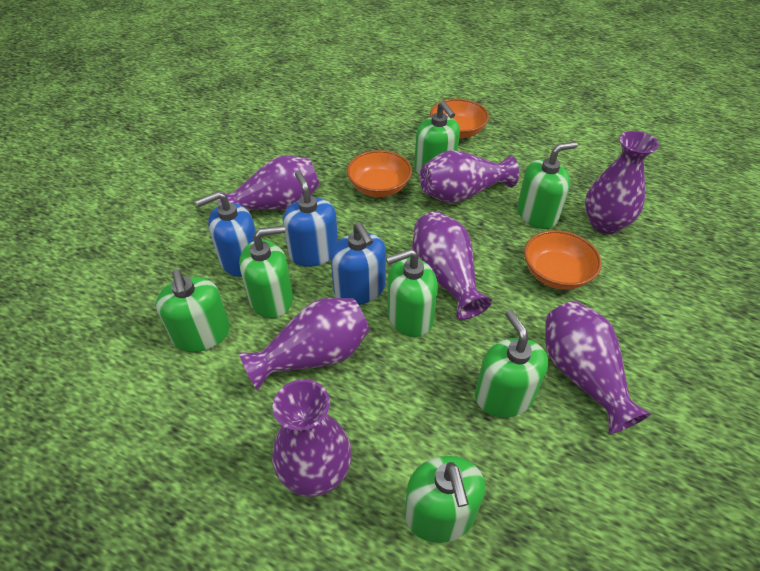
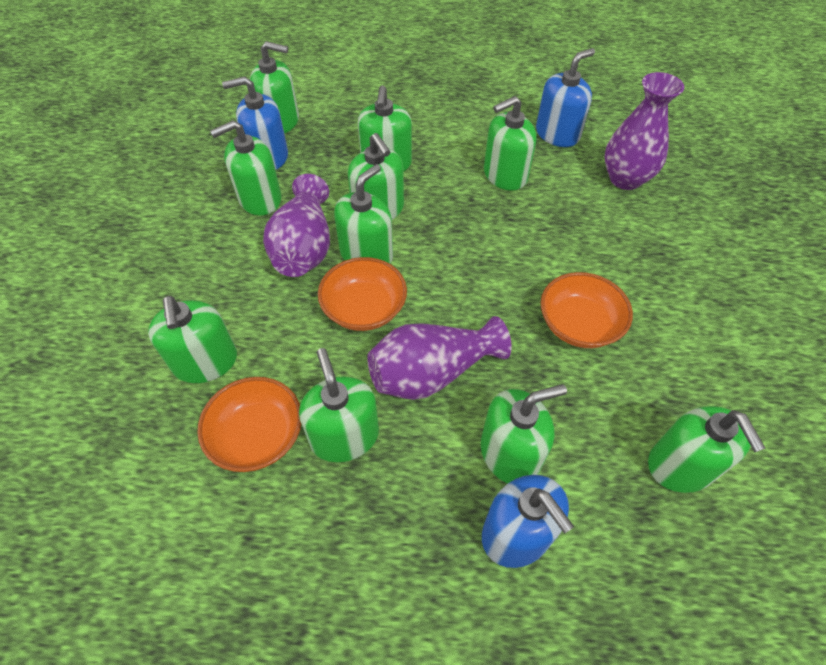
green soap dispenser: [156,270,230,352] [239,225,293,318] [386,249,438,337] [405,456,485,543] [414,101,460,175] [475,310,548,418] [517,142,578,229] = 7 -> [148,296,237,383] [210,120,282,216] [250,41,299,133] [299,348,379,462] [334,164,393,264] [348,133,404,220] [358,85,412,172] [481,384,567,483] [484,96,537,191] [648,406,766,493] = 10
purple vase: [215,155,319,210] [239,298,370,390] [272,379,352,497] [412,211,492,320] [420,150,519,203] [545,301,652,434] [585,131,659,234] = 7 -> [263,174,330,277] [367,316,512,400] [604,72,684,190] = 3

